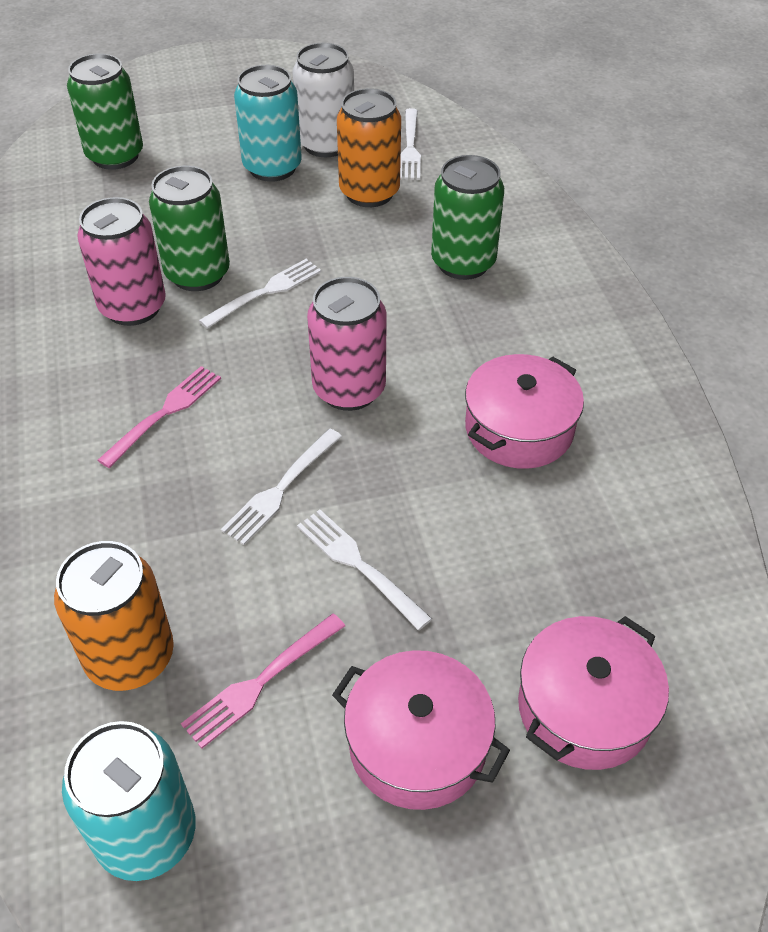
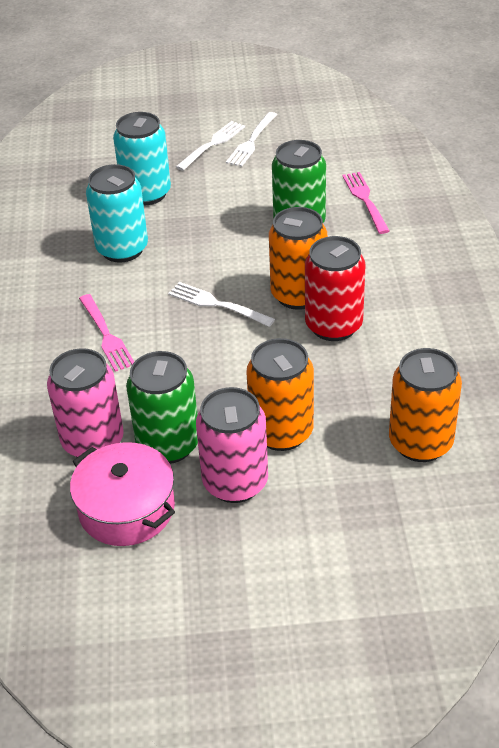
green can: [67,53,143,170] [149,166,230,291] [431,155,504,280] = 3 -> [126,351,198,464] [272,140,326,223] = 2
orange can: [54,541,174,691] [337,88,401,207] = 2 -> [246,338,314,451] [269,207,327,310] [389,348,462,462] = 3
pink pot: [332,650,510,810] [465,354,584,469] [518,616,669,770] = 3 -> [70,442,175,546] = 1
red can: none = 0 -> [305,236,365,341] = 1
white can: [292,43,354,157] = 1 -> none = 0
white fork: [199,259,321,329] [221,429,342,545] [297,510,432,630] [400,108,421,180] = 4 -> [168,282,275,327] [176,121,245,171] [226,112,277,167] = 3

